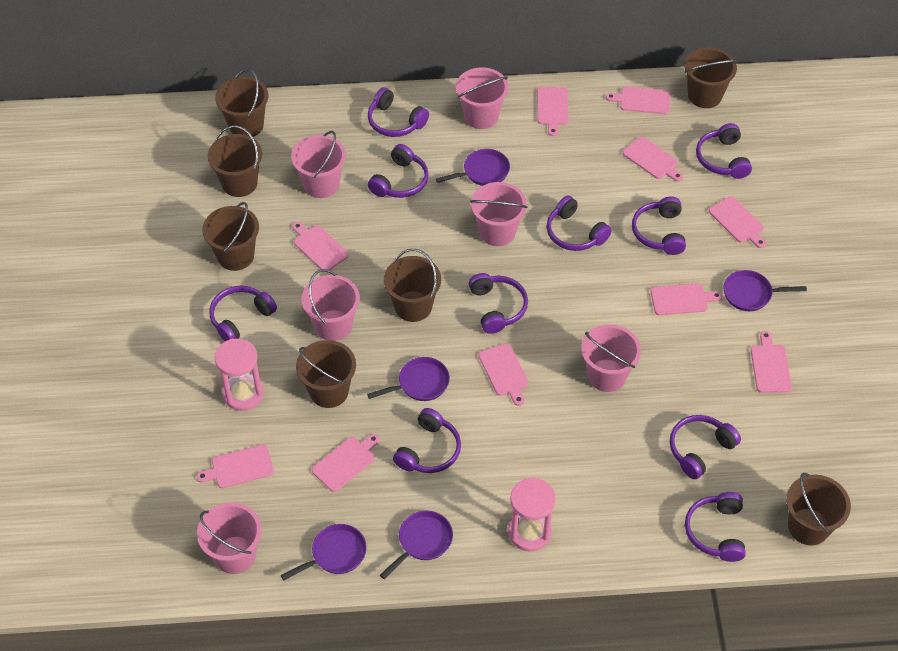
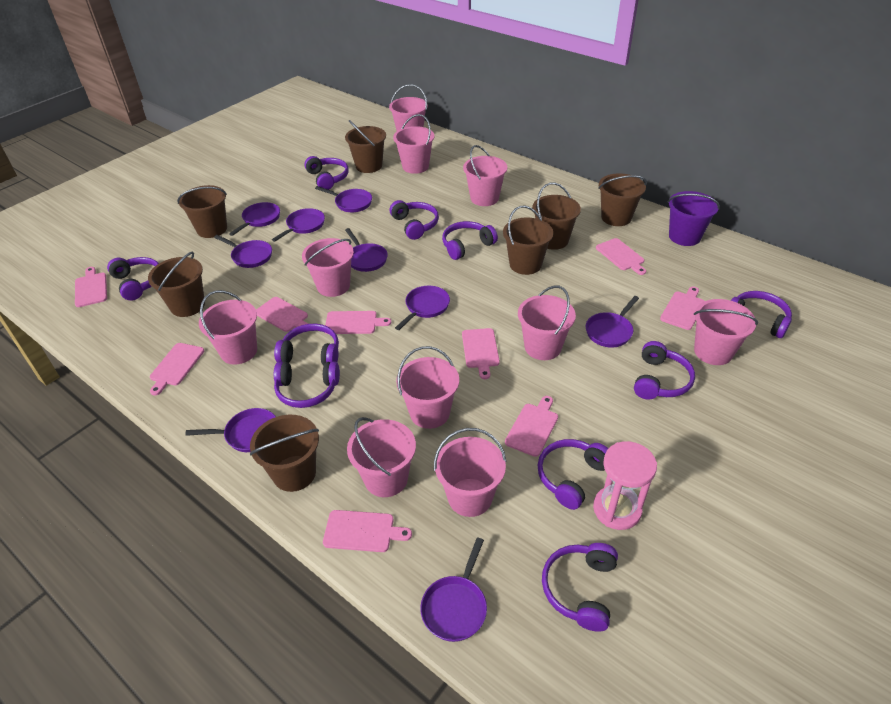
pink bucket: [197,503,262,574] [291,131,346,198] [301,269,360,341] [456,67,508,129] [470,182,528,246] [581,324,641,392] = 6 -> [199,290,257,365] [302,238,354,297] [347,417,416,497] [389,84,428,131] [393,114,434,174] [396,346,459,429] [434,428,506,517] [463,145,507,206] [518,285,576,360] [694,299,758,365] = 10
pink cutting board: [197,444,274,488] [292,222,349,270] [312,434,380,492] [478,343,529,406] [537,87,569,136] [606,87,670,114] [623,137,683,182] [650,283,722,315] [709,196,766,248] [751,331,792,393] = 10 -> [75,267,107,307] [150,343,204,396] [256,297,308,332] [323,510,412,552] [325,311,391,334] [462,328,500,379] [505,396,558,457] [596,238,646,275] [660,287,704,330] = 9
pink hourglass: [215,338,264,411] [508,477,556,552] = 2 -> [593,441,657,530] = 1
purple bucket: none = 0 -> [668,191,720,246] = 1
purple pan: [281,524,367,581] [367,357,450,401] [380,511,453,579] [436,149,510,186] [724,270,807,311] = 5 -> [185,408,276,452] [214,235,272,268] [229,202,280,236] [272,208,325,242] [315,186,372,212] [345,228,388,272] [395,286,450,330] [420,537,487,642] [586,296,639,348] = 9

